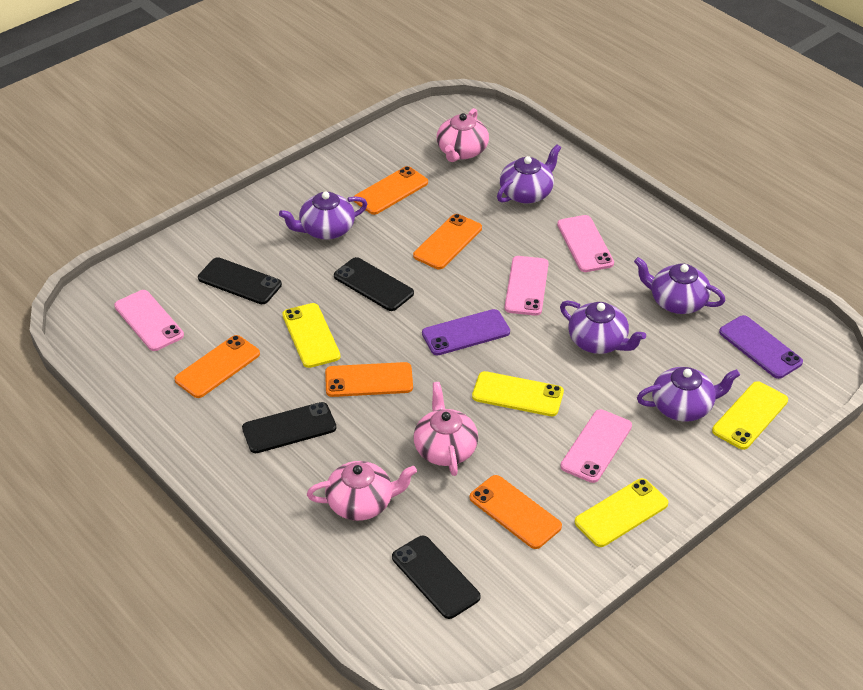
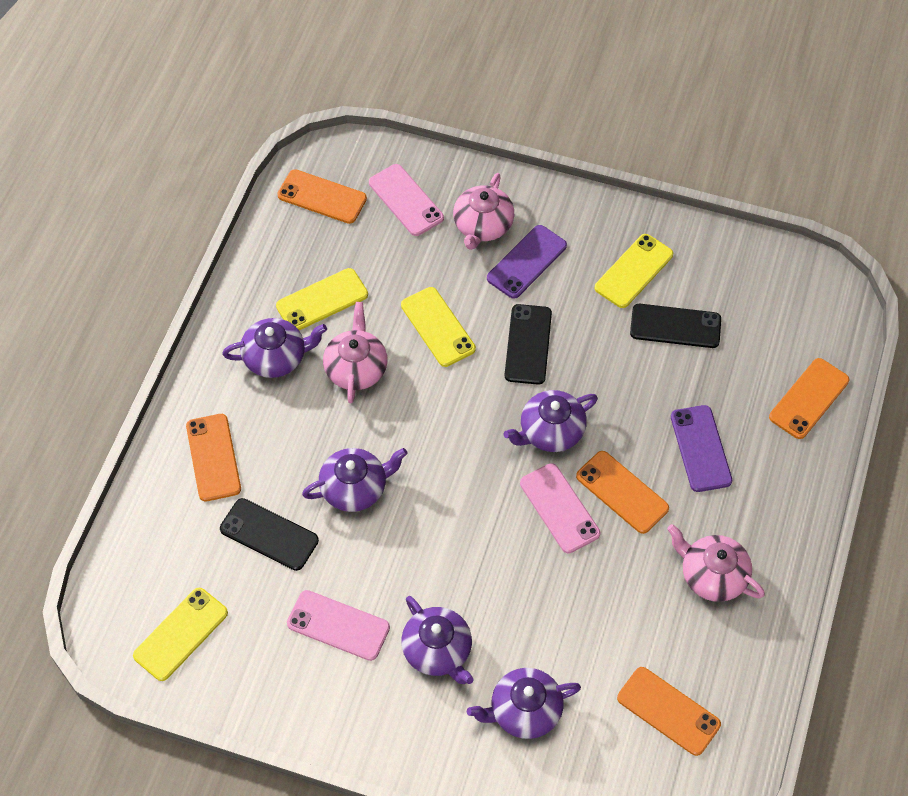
black phone: [198,257,282,304] [242,402,336,453] [334,257,414,311] [392,536,480,619] = 4 -> [220,498,319,571] [504,304,552,385] [630,304,721,348] = 3
pink phone: [114,290,184,351] [505,256,549,316] [557,215,614,272] [560,409,632,483] = 4 -> [287,590,390,661] [369,164,444,236] [520,463,600,554] = 3

